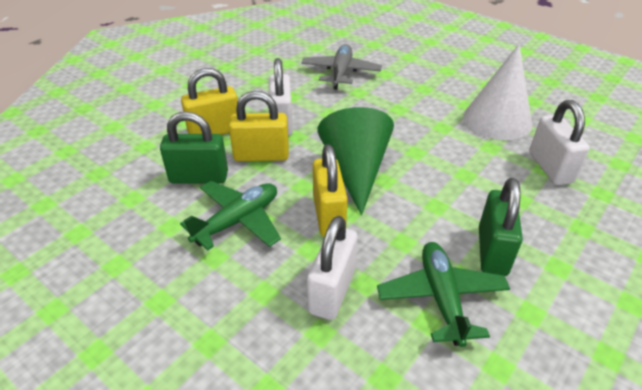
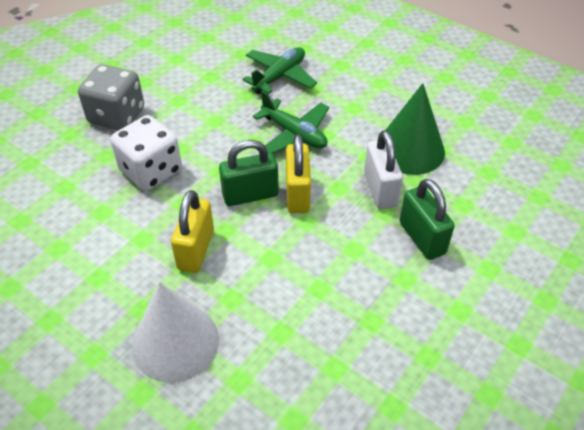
grey dice: none = 0 -> [78,64,144,130] = 1
grey plane: [301,44,382,90] = 1 -> none = 0
white dice: none = 0 -> [110,115,182,191] = 1
white padlock: [269,58,293,136] [307,216,358,320] [529,100,590,185] = 3 -> [364,130,403,209] = 1
yellow padlock: [181,68,238,135] [229,91,289,161] [313,144,348,237] = 3 -> [171,190,214,273] [286,134,311,213] = 2

